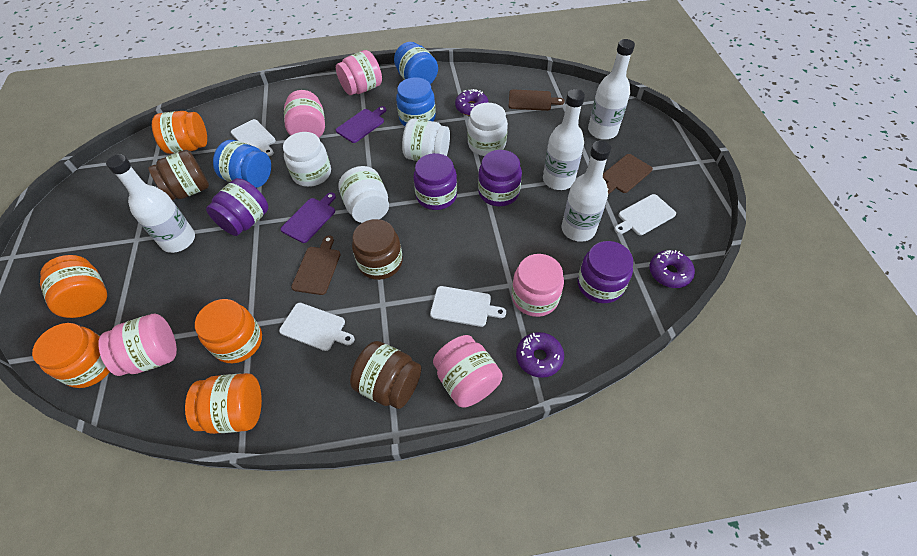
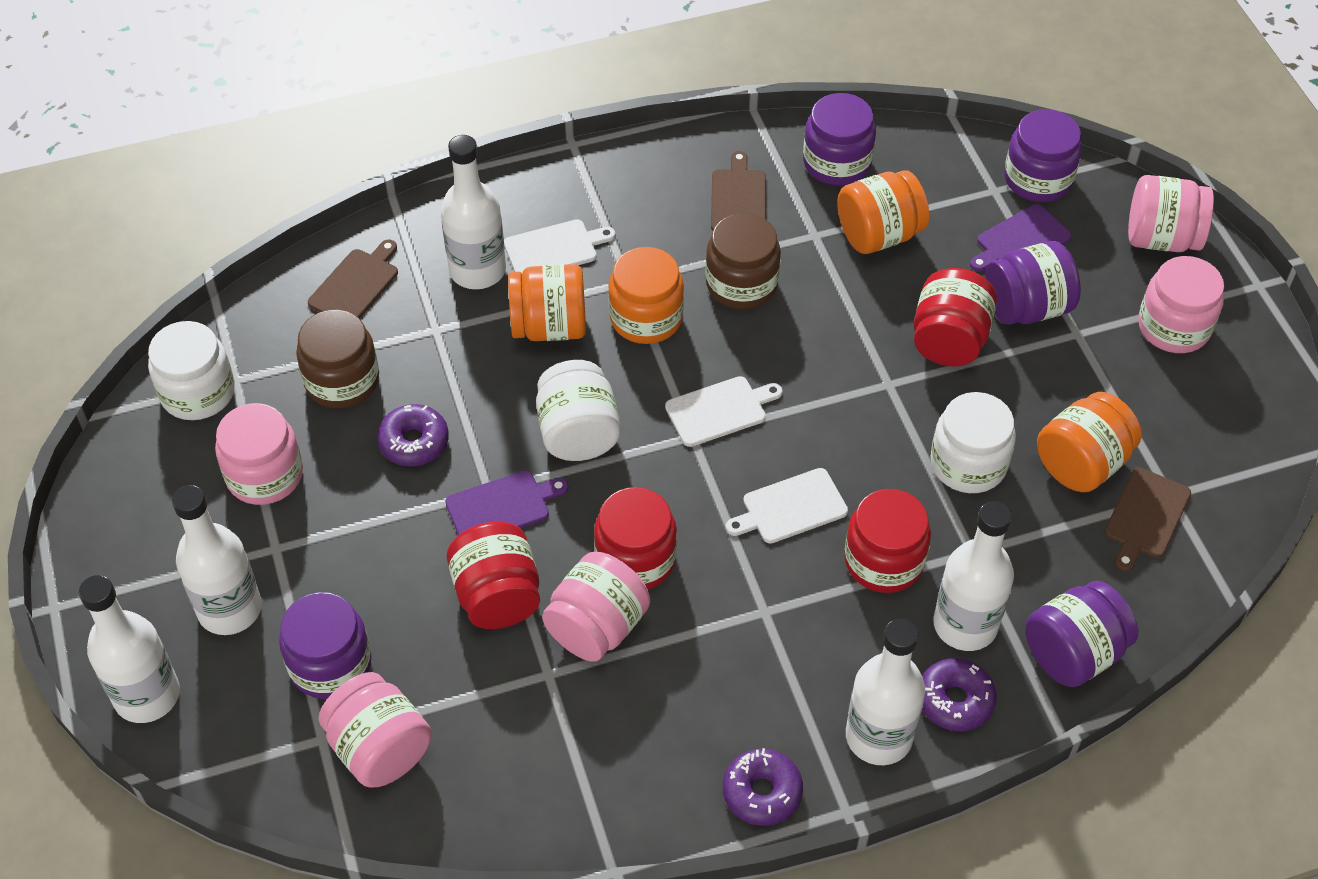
blue jar: [213,140,271,188] [394,42,438,84] [396,77,436,126] = 3 -> none = 0
brown jar: [148,150,209,200] [350,341,421,409] [352,219,403,280] = 3 -> [296,310,379,408] [705,213,781,309] = 2
orange jar: [32,323,110,388] [40,255,107,318] [152,111,207,154] [185,373,262,434] [195,299,262,363] = 5 -> [508,264,586,341] [608,247,684,344] [837,170,929,254] [1037,392,1142,492] = 4
purple jar: [206,178,268,236] [413,153,457,210] [478,150,522,206] [578,241,633,303] = 4 -> [279,592,372,699] [803,93,876,185] [985,241,1081,325] [1004,109,1082,202] [1025,581,1138,687] = 5
red jar: none = 0 -> [447,522,540,629] [594,487,677,589] [844,489,931,593] [914,268,997,367] = 4
white bottle: [106,154,195,253] [543,89,585,190] [562,141,611,242] [588,39,635,140] = 4 -> [79,575,180,723] [172,485,262,635] [441,135,506,289] [846,619,925,765] [933,501,1014,651] = 5
white cutting board: [231,119,276,156] [279,303,355,351] [430,286,506,327] [614,194,676,235] = 4 -> [504,219,615,273] [665,376,783,447] [726,468,848,544] = 3
white jar: [283,132,331,187] [339,166,389,223] [402,118,450,161] [467,103,508,156] = 4 -> [148,321,235,420] [536,360,621,461] [930,392,1016,493] = 3

